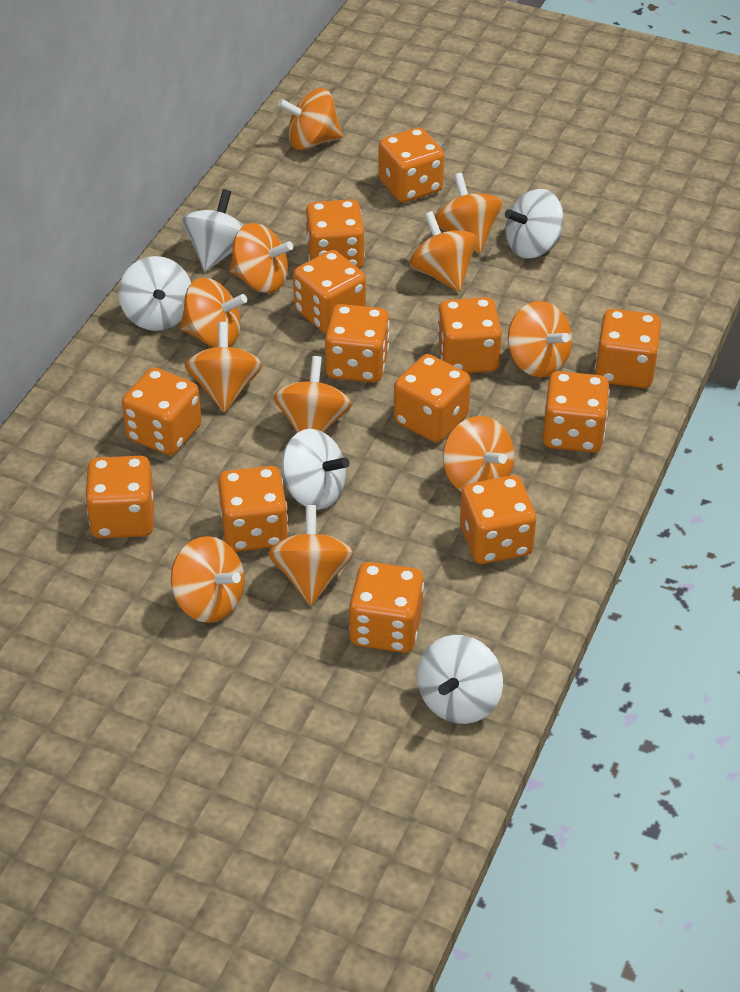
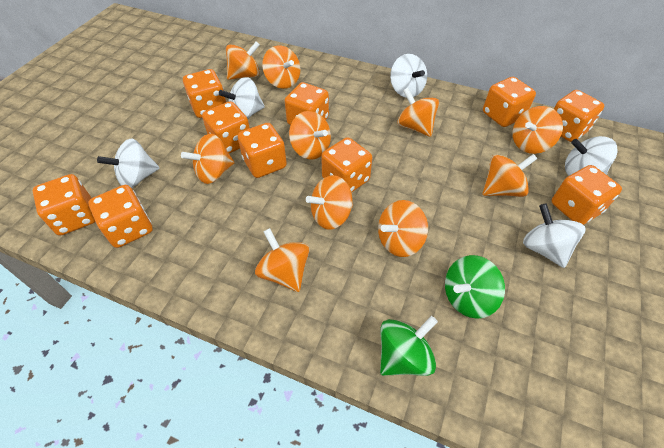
green spinning top: none = 0 -> [380,316,438,376] [445,255,505,319] = 2
orange dice: [85,456,154,539] [122,367,202,455] [218,466,288,552] [293,250,366,333] [305,199,365,269] [325,304,390,383] [349,562,424,653] [379,127,444,203] [394,354,471,443] [437,297,502,373] [460,475,536,564] [543,371,610,453] [595,309,661,388] = 13 -> [33,174,95,236] [88,185,153,248] [183,69,226,118] [202,101,250,153] [238,123,287,178] [285,82,329,125] [321,137,372,193] [483,77,536,127] [552,165,622,225] [554,90,604,142] = 10
orange spinning top: [171,536,245,623] [180,278,247,348] [185,322,262,413] [229,223,293,293] [268,505,353,605] [273,356,352,433] [278,88,343,150] [410,211,477,292] [435,173,503,254] [443,416,514,492] [508,301,572,377] = 11 -> [181,134,235,184] [226,41,260,80] [255,228,309,292] [262,46,300,89] [289,111,331,160] [306,175,353,230] [378,200,428,257] [397,88,439,137] [482,154,537,197] [512,106,563,154] = 10

